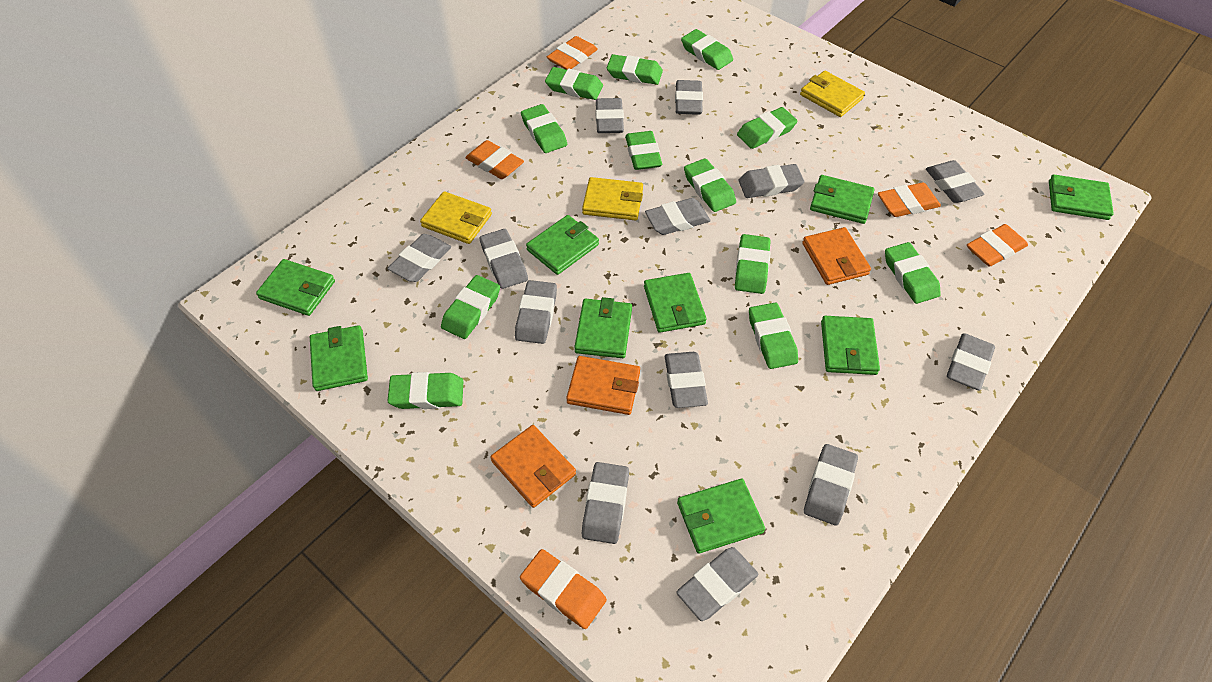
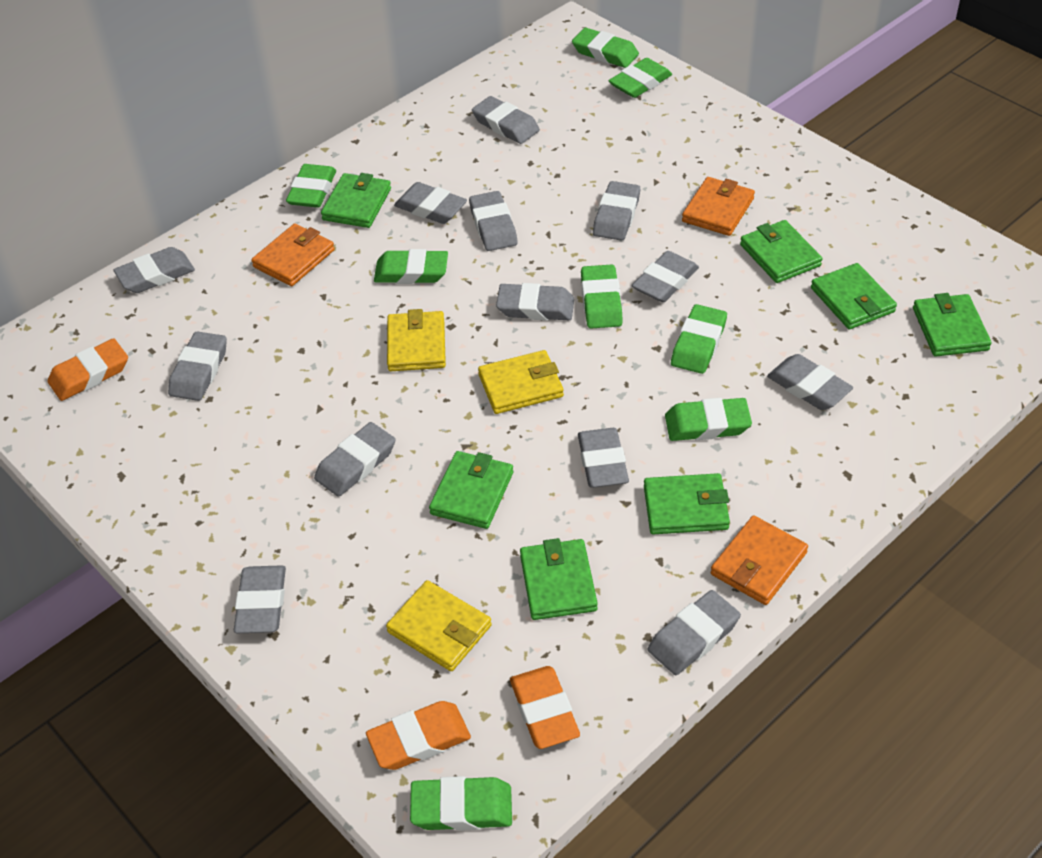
green eraser: [387,372,463,409] [441,275,500,339] [521,104,567,153] [545,67,603,100] [607,54,663,85] [625,131,662,170] [681,29,733,70] [684,158,736,212] [735,234,771,294] [737,107,798,149] [749,302,798,369] [885,242,941,304] = 12 -> [286,164,336,208] [374,249,448,284] [410,776,512,831] [572,28,639,68] [581,264,623,329] [609,58,672,98] [665,398,752,441] [671,304,727,374] = 8
green wallet: [256,259,335,316] [310,325,368,391] [526,215,599,275] [574,297,632,358] [644,273,707,333] [677,479,765,554] [810,175,875,224] [821,316,880,375] [1049,175,1114,220] = 9 -> [321,173,391,228] [429,451,513,529] [520,538,598,620] [644,473,730,534] [740,220,823,283] [811,263,897,329] [913,293,992,357] = 7
orange eraser: [465,140,524,179] [520,549,607,629] [547,36,598,70] [878,182,941,217] [967,224,1028,267] = 5 -> [48,338,128,401] [366,701,471,770] [510,666,580,749] = 3

